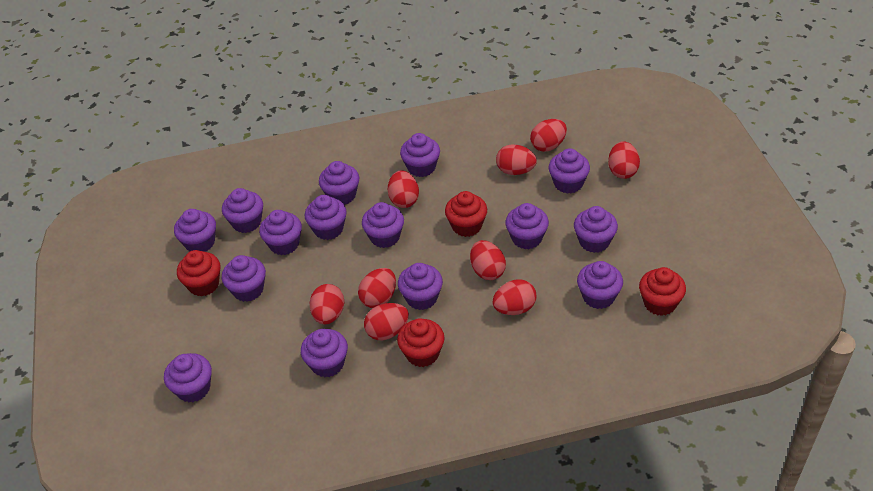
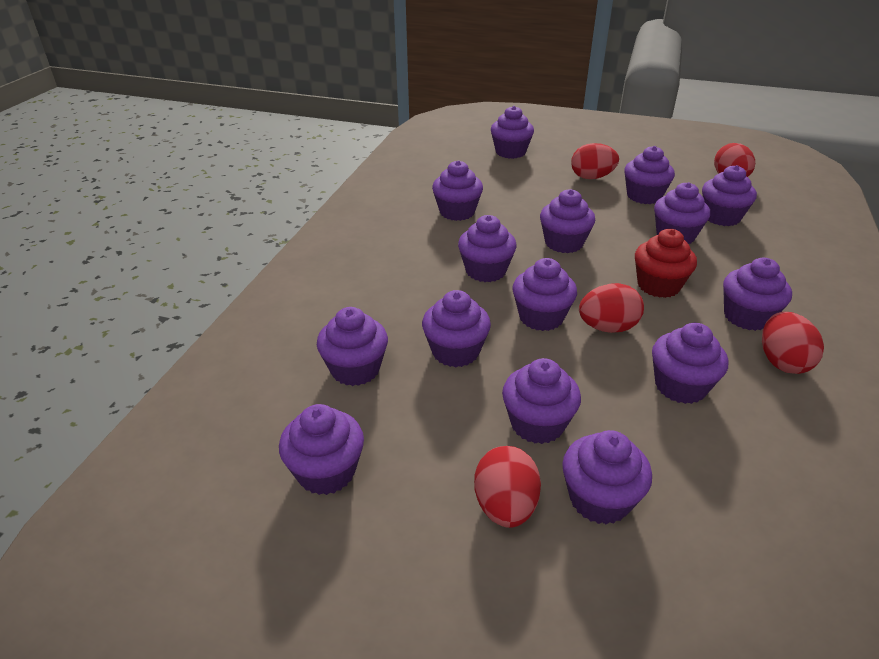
red cupcake: [177,250,220,296] [397,318,445,367] [445,191,487,237] [639,267,686,316] = 4 -> [635,229,697,298] = 1
red egg: [310,284,344,325] [358,268,396,308] [364,303,409,340] [388,170,419,208] [470,240,506,280] [492,279,537,315] [496,144,537,175] [530,119,567,152] [608,141,640,179] = 9 -> [474,446,541,528] [571,143,619,179] [579,283,644,333] [714,143,755,177] [762,312,824,374] = 5

